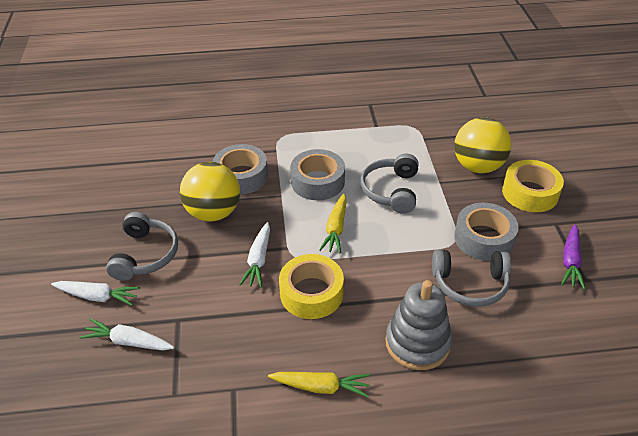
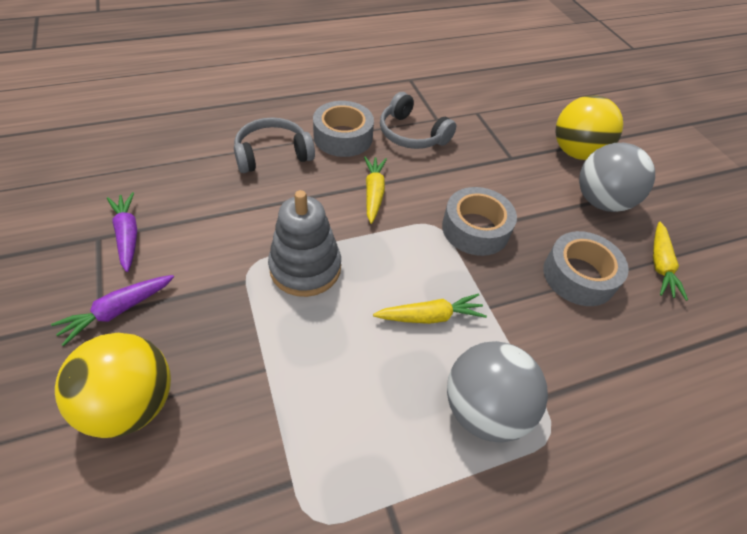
grey ball: none = 0 -> [447,341,548,442] [579,143,655,212] = 2
grey headphones: [106,212,178,281] [360,154,419,214] [432,250,511,307] = 3 -> [234,117,315,173] [380,92,456,149] = 2
purple carrot: [561,224,585,290] = 1 -> [51,275,174,346] [107,192,137,272] = 2
white carrot: [51,281,140,306] [80,319,174,351] [239,222,270,287] = 3 -> none = 0
yellow carrot: [268,372,370,397] [319,194,347,253] = 2 -> [364,157,387,224] [373,293,487,324] [653,222,688,301] = 3
yellow tape: [279,254,344,319] [502,160,564,212] = 2 -> none = 0

